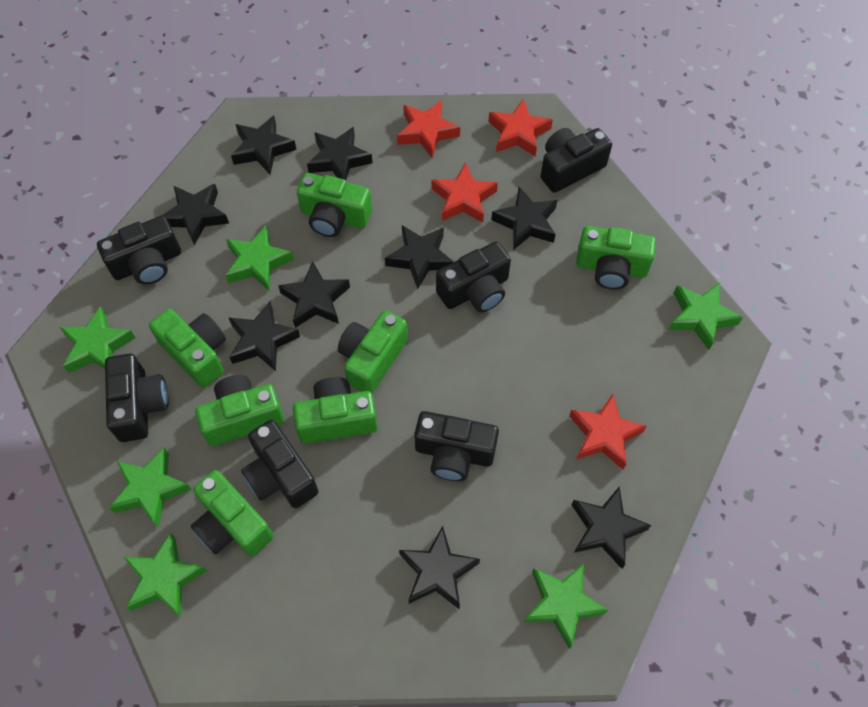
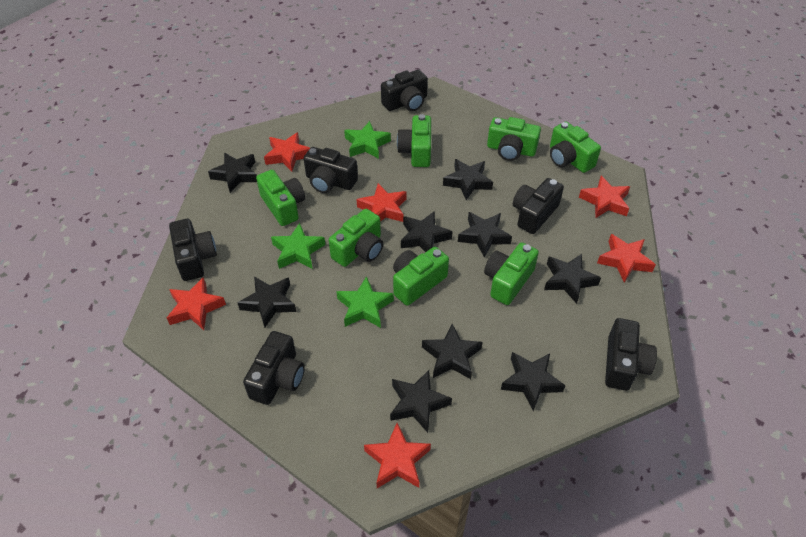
green star: [59,306,135,373] [109,447,192,527] [124,533,208,616] [225,226,294,291] [524,563,608,649] [668,283,743,350] = 6 -> [271,223,325,269] [336,276,394,328] [344,121,391,159] = 3
red star: [397,100,460,159] [431,162,498,223] [489,99,553,157] [569,394,647,469] = 4 -> [167,277,226,330] [264,132,310,172] [357,183,406,222] [364,423,431,488] [579,176,630,218] [597,234,656,283] = 6

